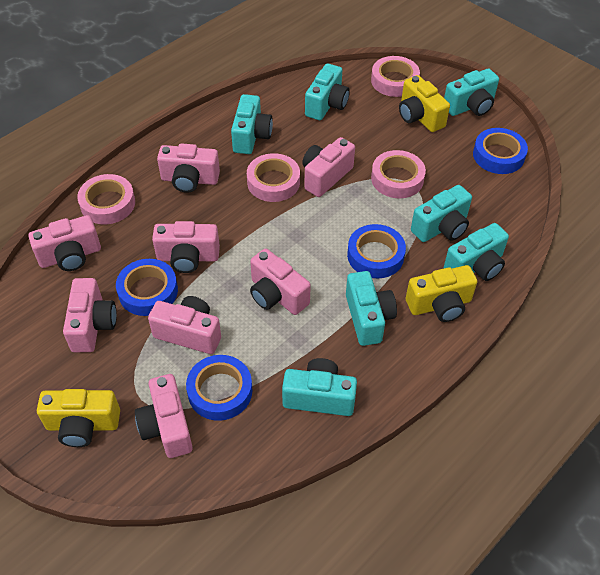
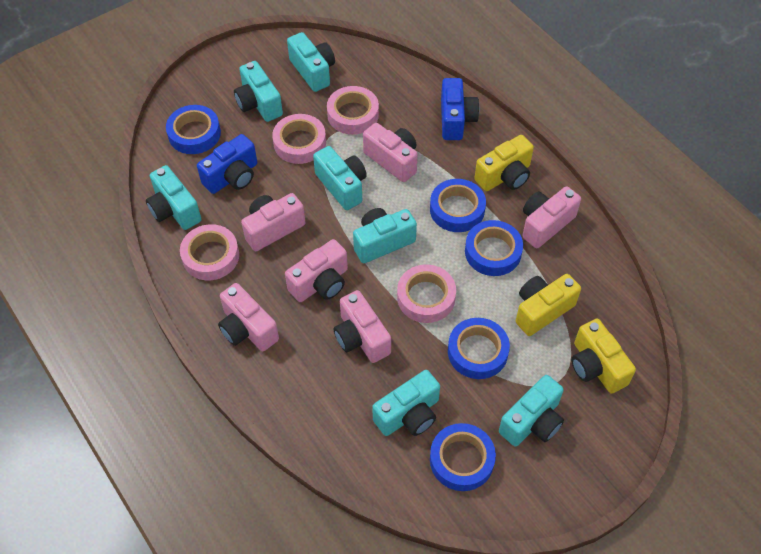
blue camera: none = 0 -> [197,134,257,194] [441,78,479,140] = 2
blue tape: [116,259,178,316] [186,355,252,421] [347,224,406,278] [473,128,528,174] = 4 -> [166,105,221,154] [430,179,486,232] [430,423,496,491] [448,318,510,379] [465,220,523,276] = 5
pink camera: [28,215,101,271] [63,278,117,352] [135,374,193,458] [148,296,221,354] [152,221,220,273] [157,143,220,193] [250,249,311,315] [302,137,355,197] = 8 -> [218,283,279,351] [241,193,305,251] [285,239,348,302] [334,290,391,363] [363,123,418,182] [522,186,581,248] = 6

